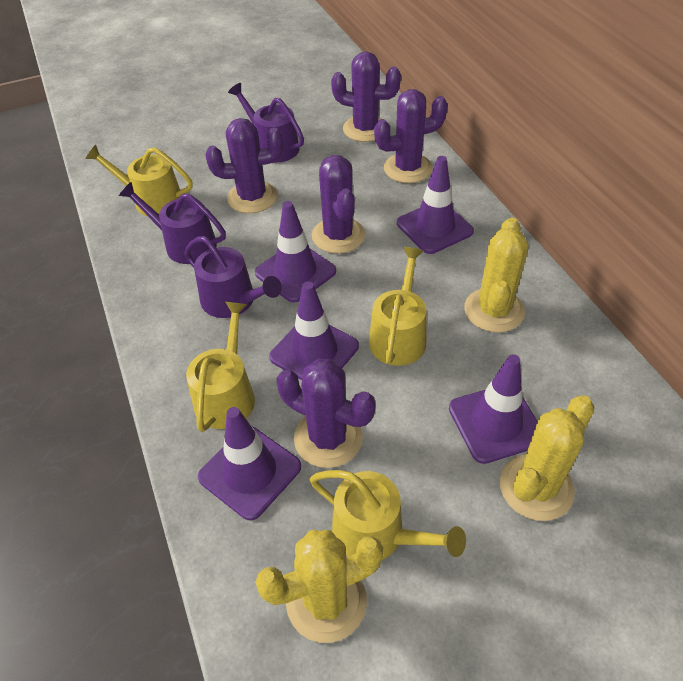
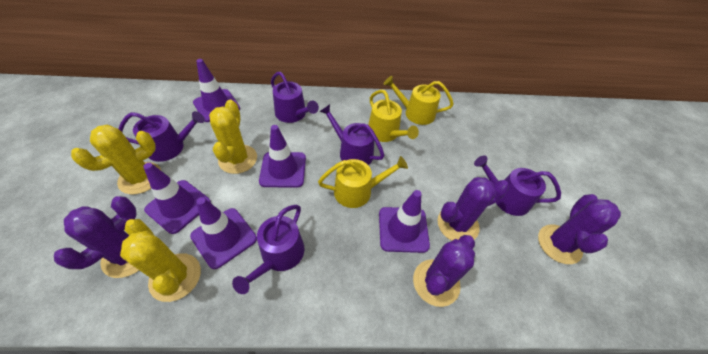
purple cactus: [206,118,283,213] [276,359,375,468] [312,155,365,254] [331,52,401,142] [374,89,448,183] = 5 -> [54,196,139,278] [413,235,475,307] [437,177,509,241] [538,194,621,264] = 4
purple watering can: [119,182,226,264] [185,236,282,318] [228,83,304,163] = 3 -> [118,111,205,162] [232,205,305,294] [271,72,319,123] [319,104,385,165] [474,156,561,216] = 5
yellow watering can: [85,145,193,216] [186,302,255,432] [310,470,466,560] [369,247,426,366] = 4 -> [318,156,408,208] [368,90,419,142] [384,76,454,125] = 3

